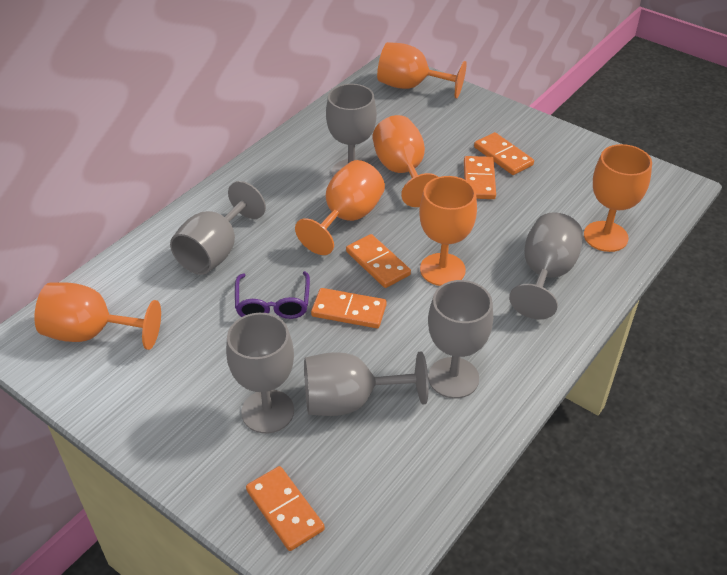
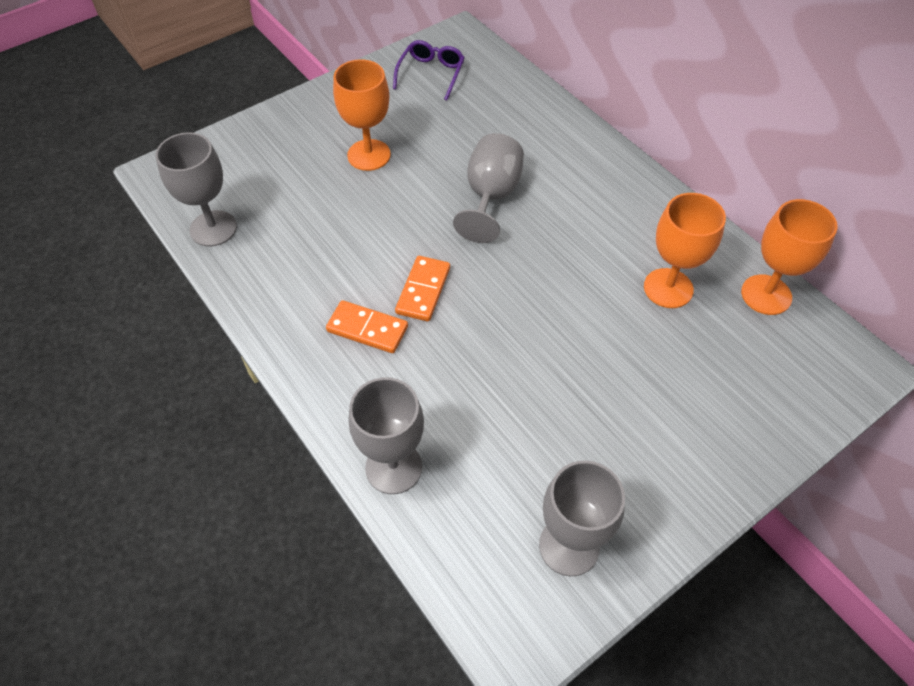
grey goblet: [170,181,266,275] [226,313,294,434] [304,351,429,416] [326,84,377,176] [428,280,493,399] [509,212,583,319] = 6 -> [155,132,237,247] [349,377,424,494] [453,133,524,243] [539,461,625,576] = 4
orange domino: [246,466,325,551] [311,288,387,328] [346,234,411,288] [464,156,496,199] [474,132,534,175] = 5 -> [326,300,408,353] [395,256,450,321] = 2
orange goblet: [34,283,161,350] [295,160,385,255] [372,115,438,207] [377,42,467,98] [419,176,477,286] [584,144,652,252] = 6 -> [333,59,391,171] [644,193,726,308] [741,199,838,315] = 3

